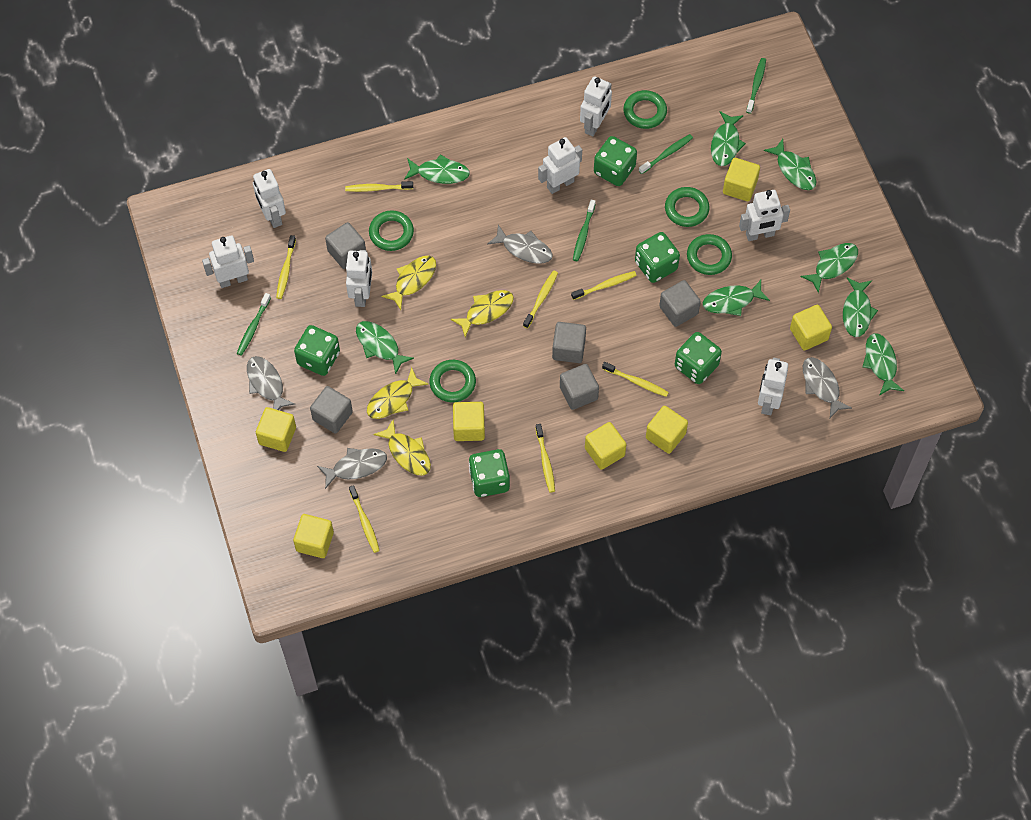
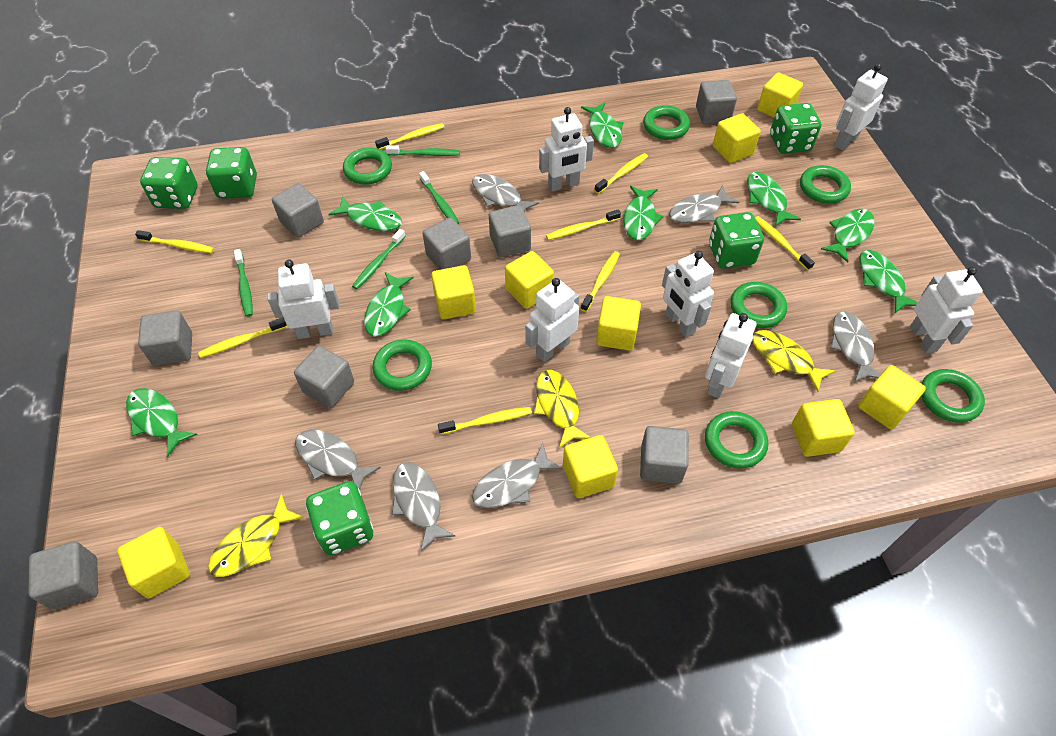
green ring: [369,210,414,251] [429,360,476,402] [624,90,667,129] [665,187,710,227] [687,234,732,275] = 5 -> [343,148,392,185] [373,340,432,391] [643,105,690,140] [705,411,768,469] [731,282,787,328] [800,165,851,203] [921,369,985,423] = 7
grey cube: [310,386,353,434] [325,222,366,269] [552,322,586,363] [560,364,599,410] [659,280,701,327] = 5 -> [28,541,98,610] [138,311,192,366] [272,183,324,238] [294,346,354,408] [423,218,471,270] [489,205,531,257] [640,426,689,484] [696,80,737,124] = 8
grey fish: [247,356,295,410] [317,448,387,489] [487,225,553,264] [803,357,852,418] = 4 -> [295,430,381,490] [392,462,456,552] [472,174,539,212] [472,443,563,508] [669,185,739,223] [830,311,881,383] = 6
yellow cube: [256,407,296,452] [293,514,334,558] [453,402,485,441] [585,422,626,470] [646,406,688,454] [723,158,760,201] [790,305,832,351] = 7 -> [117,527,190,598] [431,265,476,319] [505,251,554,309] [563,435,618,498] [596,296,641,351] [713,113,761,163] [757,72,803,118] [792,399,855,457] [858,365,926,429] = 9
yellow fish: [367,367,428,419] [373,419,431,475] [381,256,436,310] [451,290,514,337] = 4 -> [208,494,304,577] [534,370,591,448] [752,330,835,392] = 3
yellow toothbrush: [276,235,296,299] [345,181,413,192] [349,485,380,553] [523,270,558,328] [536,424,555,493] [571,271,637,300] [602,362,669,397] = 7 -> [135,230,214,253] [198,317,287,358] [375,123,444,150] [438,407,532,434] [546,209,621,240] [581,251,620,312] [594,153,648,194] [755,216,815,270] = 8

